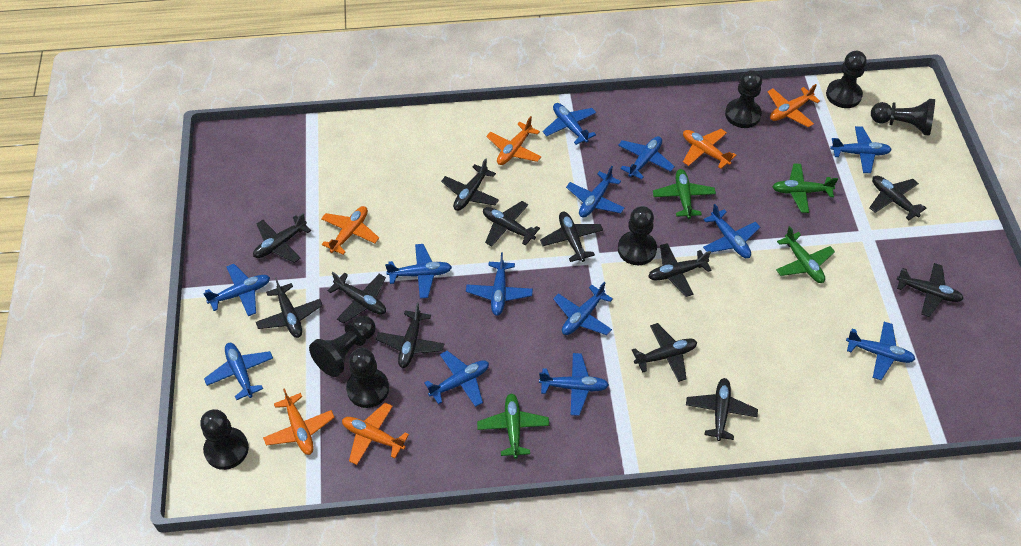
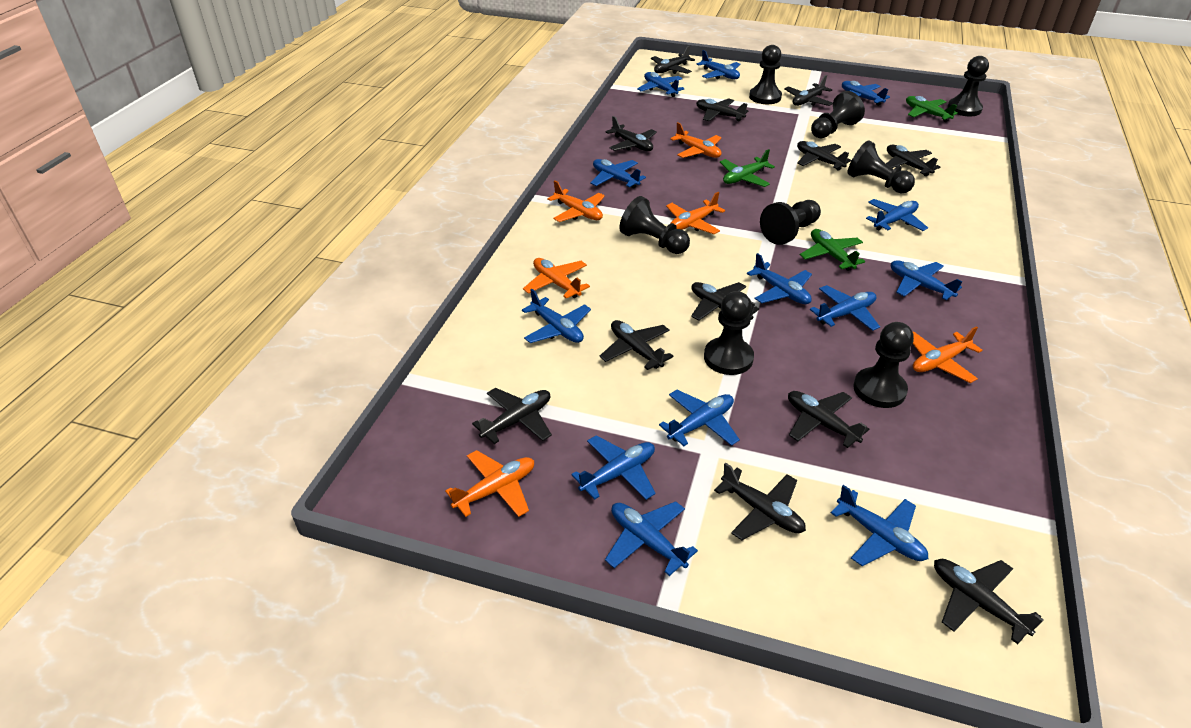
black pawn: [200,409,249,470] [309,316,376,377] [346,348,389,408] [618,206,657,265] [725,70,762,128] [826,51,867,108] [871,99,935,136] = 7 -> [619,196,690,254] [704,291,754,375] [749,45,782,104] [760,200,821,245] [811,91,865,138] [847,140,915,193] [853,322,914,408] [947,56,989,116] = 8
green plane: [477,394,549,459] [653,169,716,219] [772,164,838,213] [776,226,835,283] = 4 -> [720,149,775,187] [800,229,866,271] [906,96,958,122] = 3

